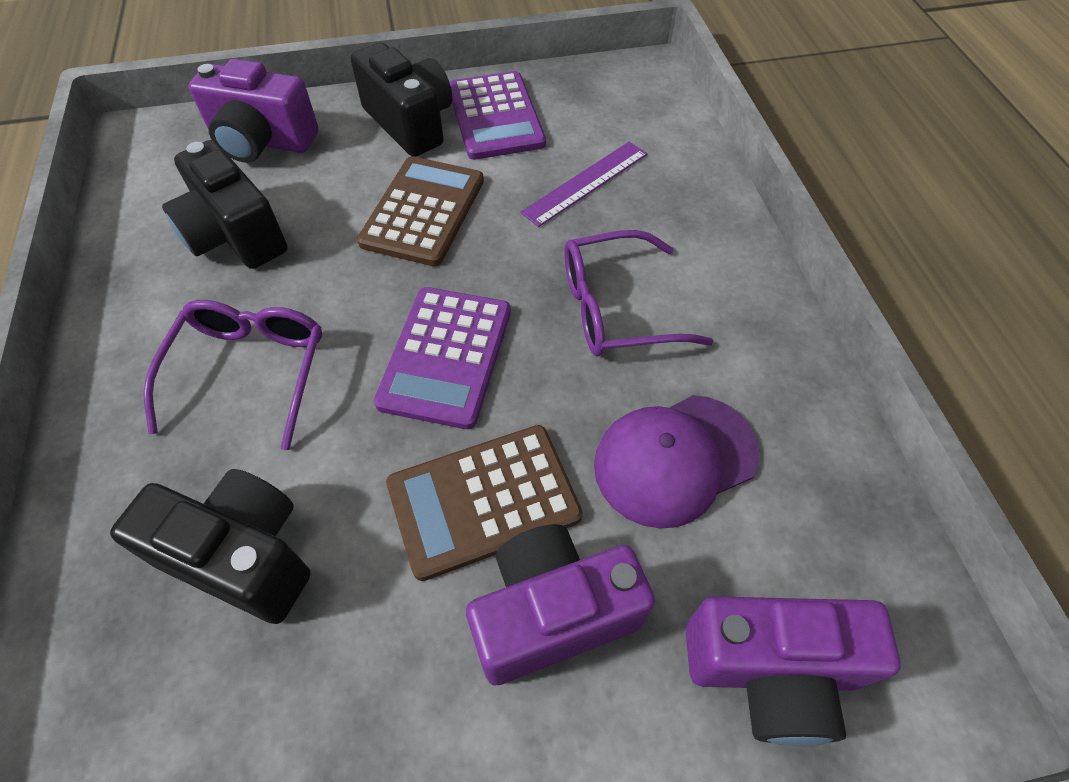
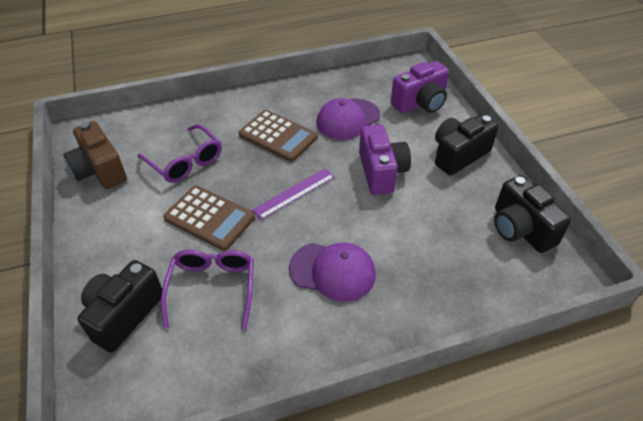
brown camera: none = 0 -> [64,121,127,189] = 1
purple calculator: [374,287,511,429] [449,71,546,160] = 2 -> none = 0
purple camera: [189,59,319,163] [466,524,655,686] [685,596,901,746] = 3 -> [359,124,411,195] [391,61,449,113] = 2
purple cap: [594,395,759,529] = 1 -> [289,242,376,302] [316,98,380,140] = 2

